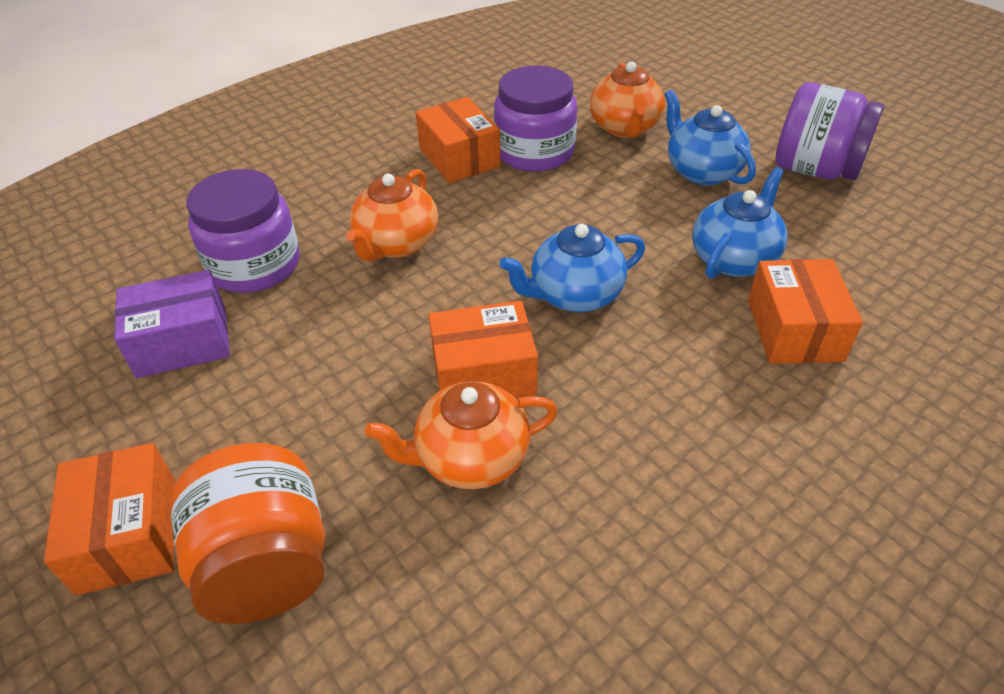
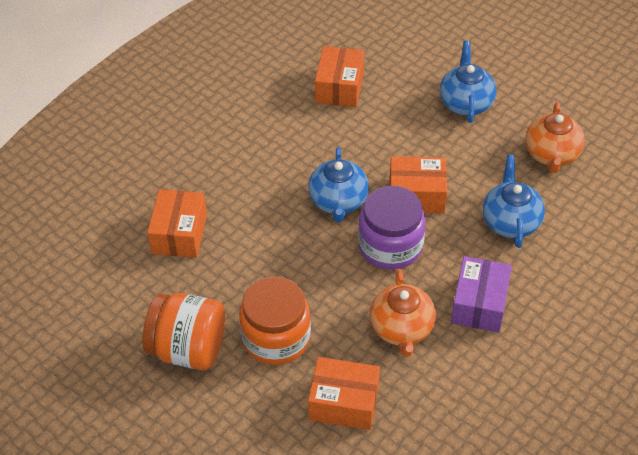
orange jar: [170,443,325,624] = 1 -> [142,293,225,370] [239,276,311,365] = 2
orange teapot: [346,169,438,261] [365,381,558,489] [590,62,665,138] = 3 -> [370,269,436,357] [525,102,585,173] = 2
purple jar: [186,169,300,293] [494,65,577,172] [775,82,884,180] = 3 -> [358,186,426,270] = 1

